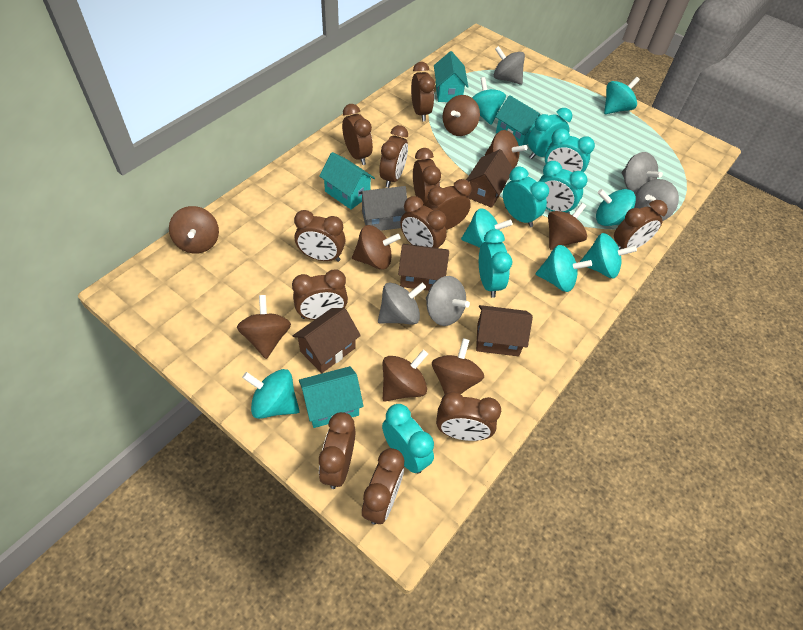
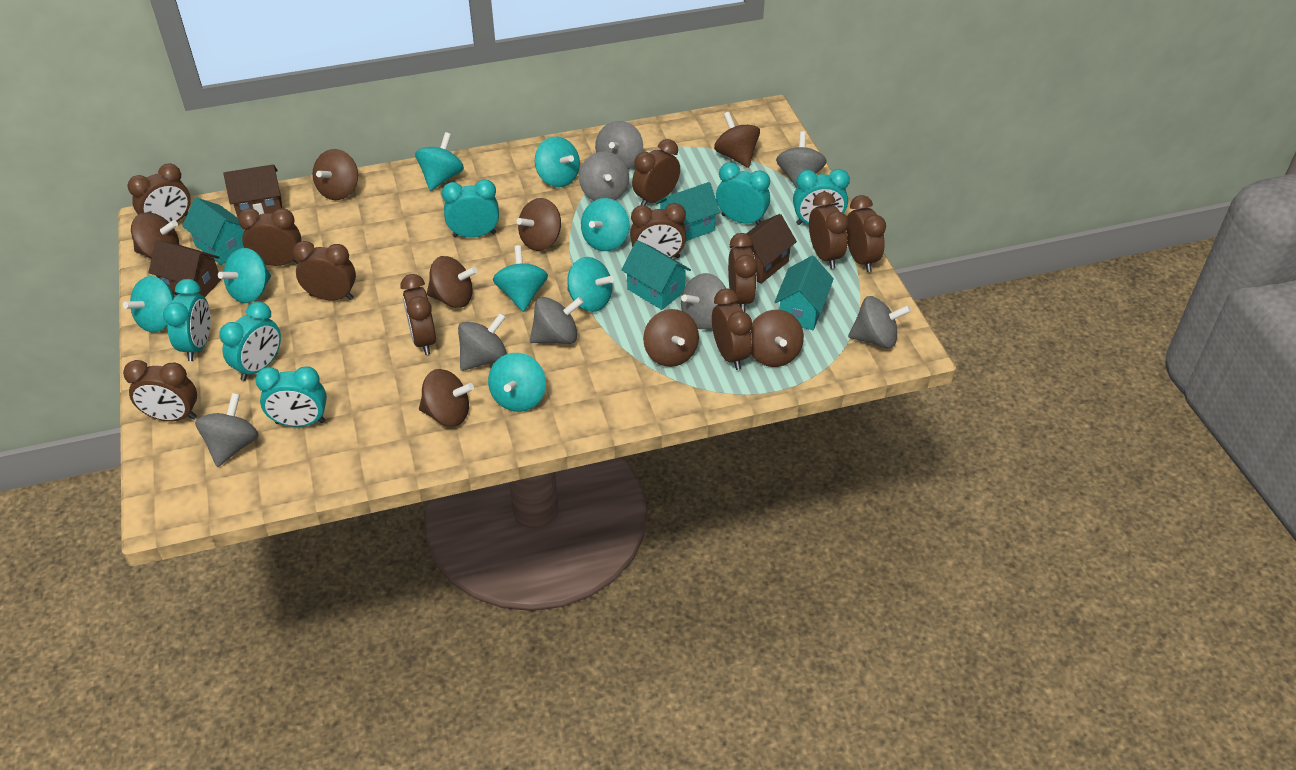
brown clock: [292,270,348,320] [294,210,346,262] [319,412,355,489] [342,104,373,165] [362,448,404,524] [380,125,408,188] [400,196,447,248] [411,62,435,121] [413,148,441,206] [425,179,472,230] [436,392,501,441] [614,200,668,250] = 12 -> [123,360,197,421] [127,163,191,223] [238,208,302,266] [293,241,356,301] [401,274,436,355] [630,203,687,258] [632,139,680,206] [712,289,752,370] [728,233,757,312] [809,192,849,269] [847,195,886,272] = 11
brown house: [293,308,361,373] [398,244,449,291] [466,149,513,208] [476,305,533,356] = 4 -> [148,240,221,297] [223,164,282,217] [730,214,797,284] = 3
grey house: [359,186,407,231] = 1 -> none = 0
grey spinning top: [378,282,426,325] [426,276,470,326] [494,46,525,85] [622,152,663,194] [634,179,679,221] = 5 -> [195,393,259,467] [458,313,507,371] [530,297,583,344] [579,152,629,201] [595,121,643,169] [681,273,726,329] [776,131,827,188] [848,296,911,349] = 8
turquoise spinning top: [242,369,300,419] [461,209,513,248] [472,77,506,125] [536,245,592,292] [580,233,637,278] [596,189,636,226] [604,77,640,114] = 7 -> [123,276,175,333] [218,248,271,303] [415,132,464,191] [488,353,546,412] [493,245,548,312] [535,137,580,187] [567,257,614,312] [581,198,629,251] = 8

